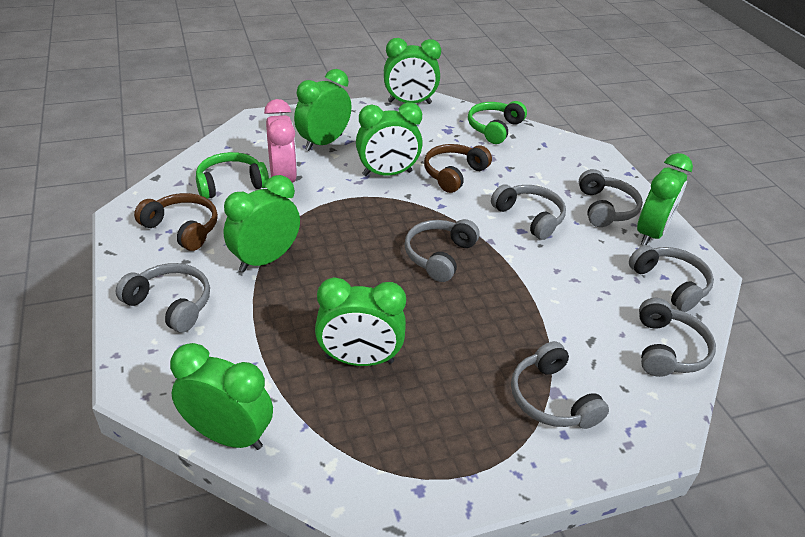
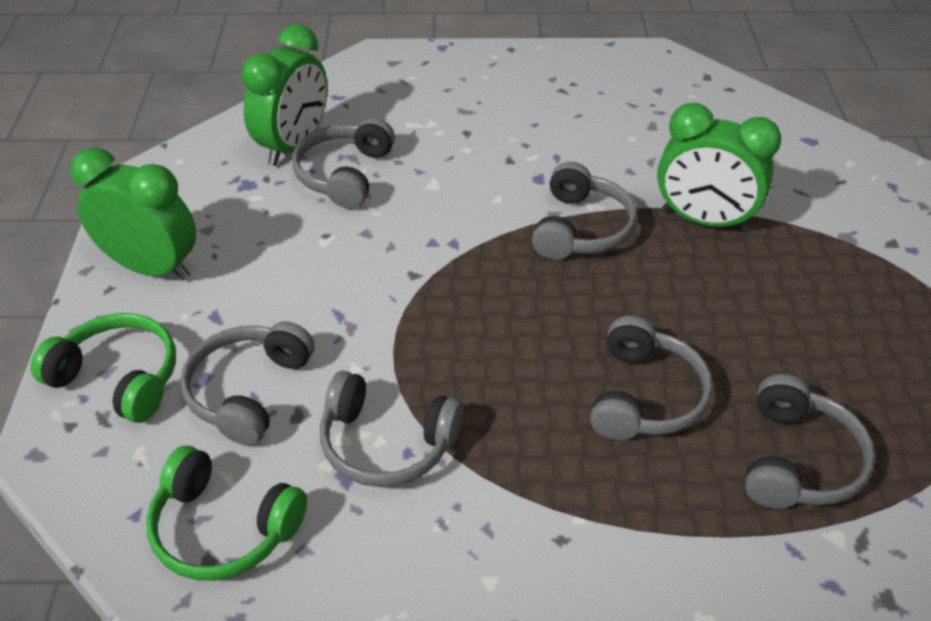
brown headphones: [134,193,218,251] [424,144,492,193] = 2 -> none = 0
green clock: [170,343,273,450] [224,175,300,272] [294,69,352,151] [315,277,406,366] [356,102,423,176] [384,38,441,104] [637,153,693,245] = 7 -> [70,147,196,280] [241,24,327,166] [657,103,781,231] = 3
grey headphones: [116,263,210,333] [405,219,480,282] [491,184,566,240] [511,341,609,429] [579,169,643,227] [629,245,714,312] [639,298,716,377] = 7 -> [180,321,315,446] [292,117,395,209] [320,371,463,487] [532,162,637,260] [590,316,713,440] [745,374,875,509] = 6
pink clock: [264,99,297,183] = 1 -> none = 0

